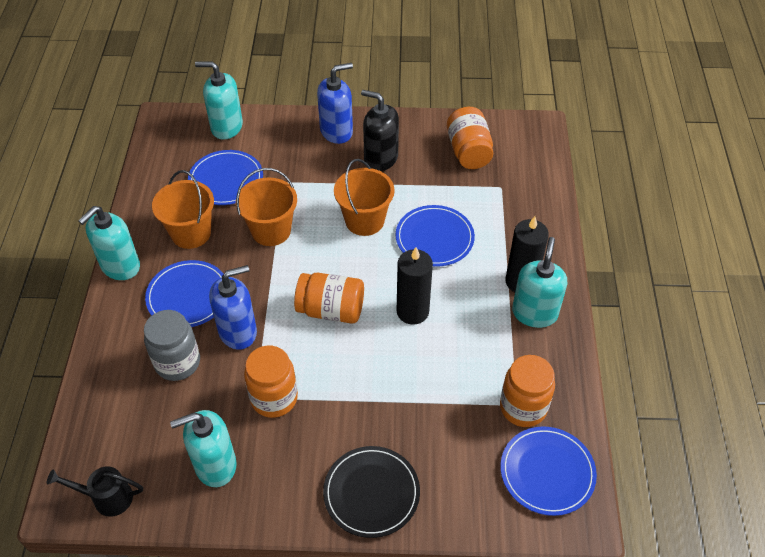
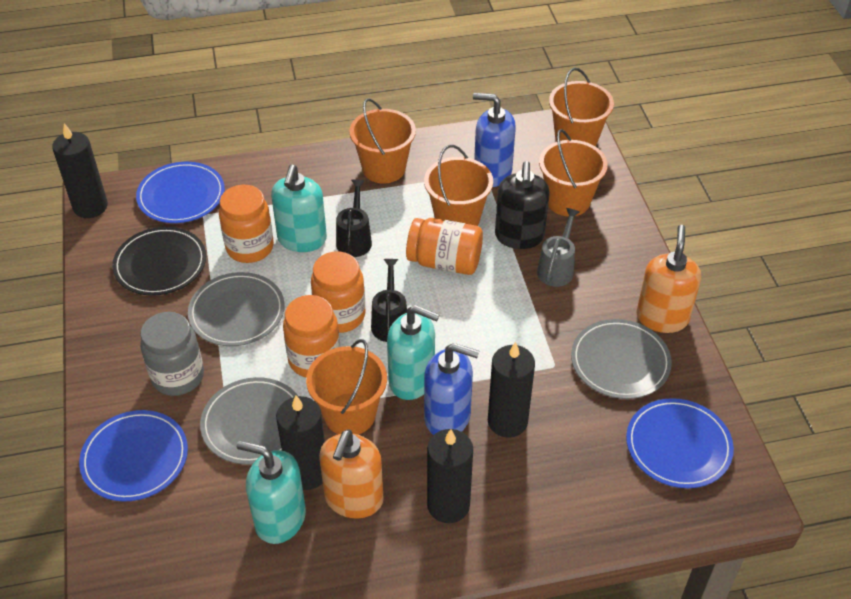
black candle: [397,247,433,325] [505,216,549,292] = 2 -> [52,123,108,218] [276,395,325,490] [427,429,473,523] [488,342,535,438] = 4
black watering can: [47,466,143,517] = 1 -> [336,179,372,257] [371,259,407,342] = 2
blue plate: [145,260,223,327] [188,150,263,205] [395,205,475,267] [501,427,597,516] = 4 -> [79,410,188,502] [136,162,225,223] [626,398,734,488] = 3
grey plate: none = 0 -> [188,272,285,346] [200,377,298,465] [571,319,672,399] = 3
grey watering can: none = 0 -> [537,208,580,287] = 1
orange bucket: [152,170,214,249] [236,168,297,246] [334,159,395,236] = 3 -> [306,339,387,435] [349,98,416,183] [424,145,493,226] [539,129,608,216] [549,68,614,146] = 5
orange soap dispenser: none = 0 -> [319,429,384,518] [636,225,701,333] = 2
turquoise soap dispenser: [78,206,140,280] [170,410,236,487] [195,61,243,140] [512,237,567,328] = 4 -> [237,441,306,544] [271,164,327,252] [387,305,440,400] = 3

